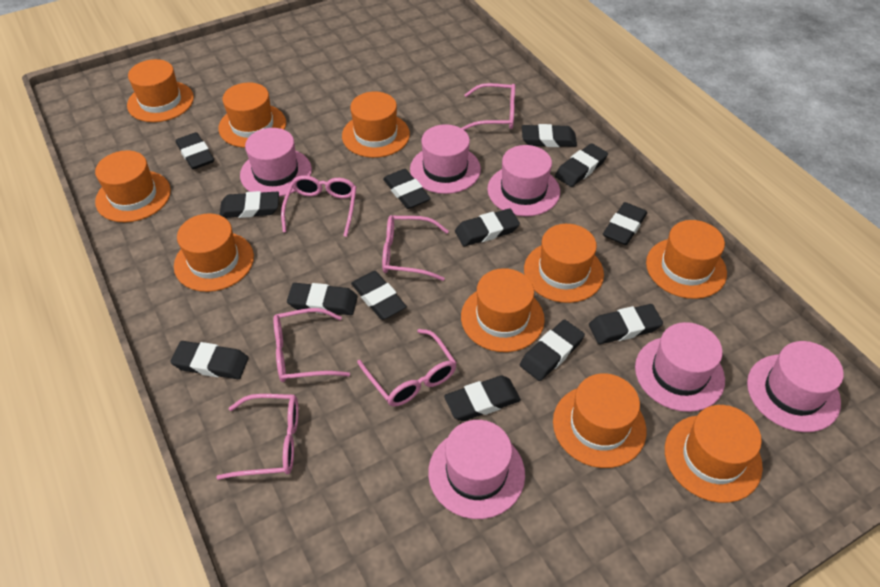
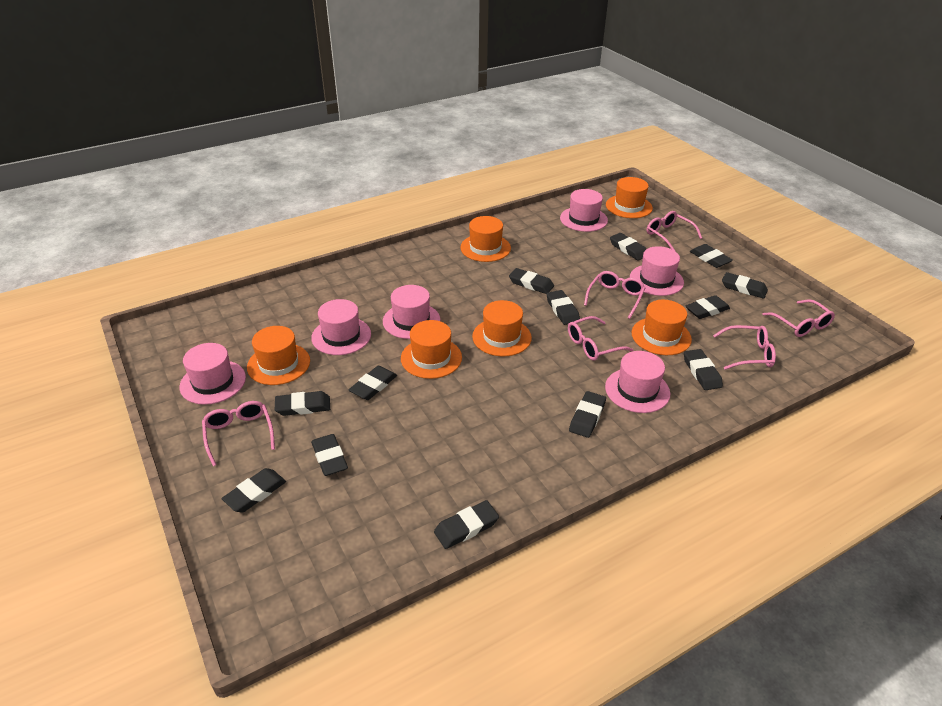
orange hat: [95,150,171,222] [127,59,194,122] [174,213,254,292] [218,82,286,148] [342,92,410,158] [461,268,545,352] [524,224,604,303] [553,373,646,468] [646,220,727,299] [665,405,763,503] = 10 -> [247,326,310,385] [401,320,462,379] [460,216,511,262] [472,300,532,356] [606,177,653,218] [632,300,692,355] = 6

